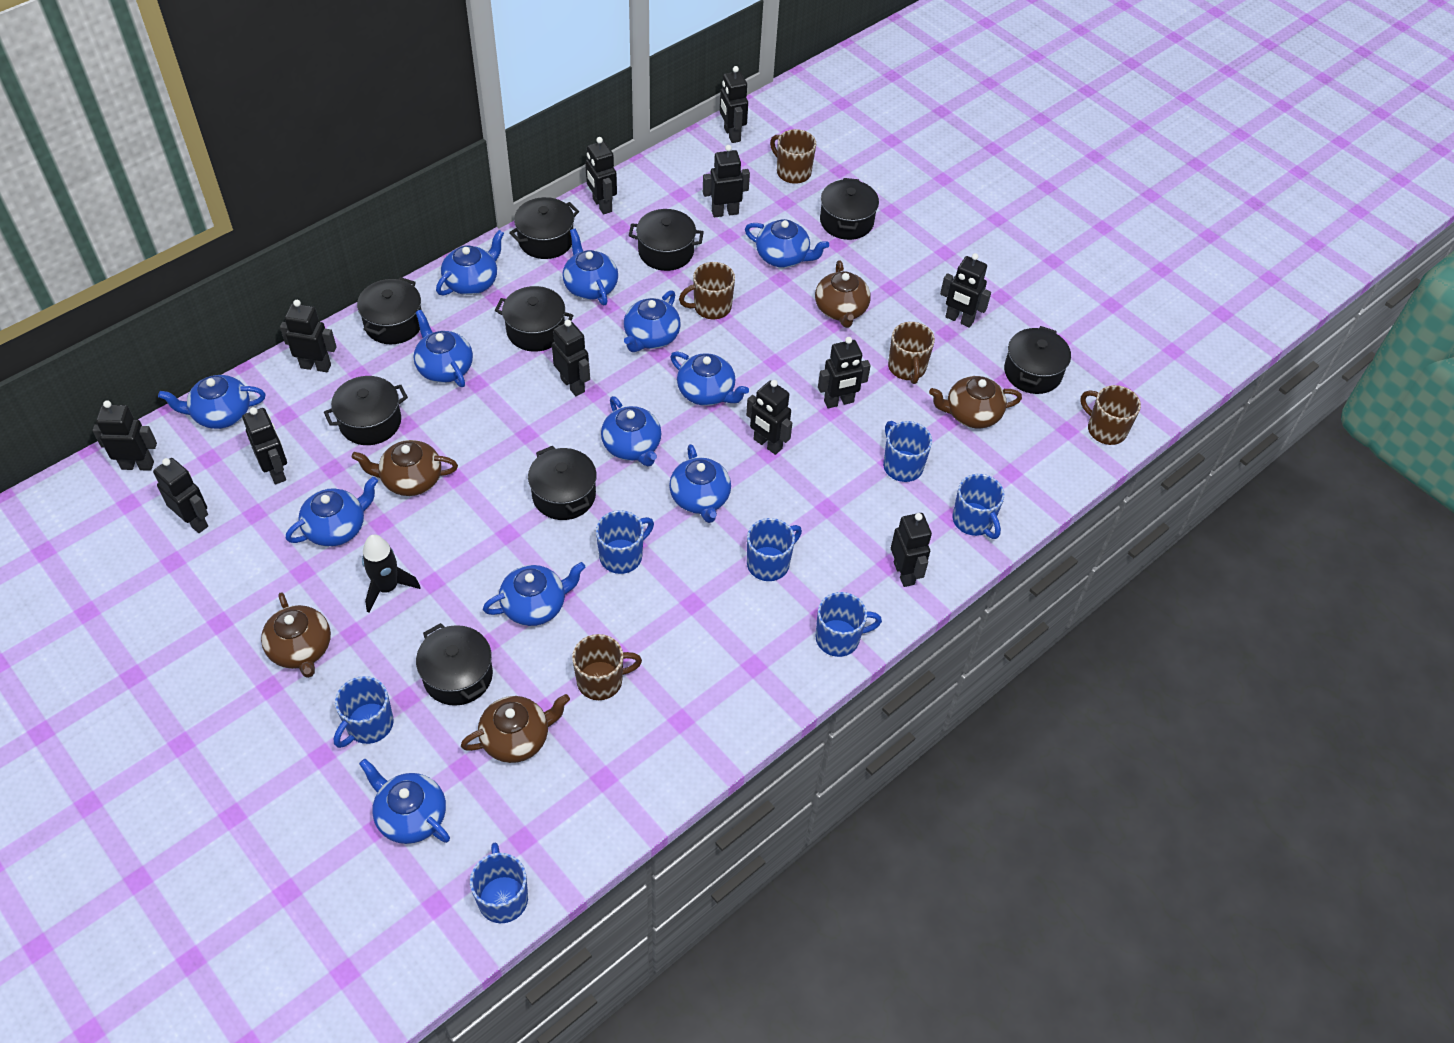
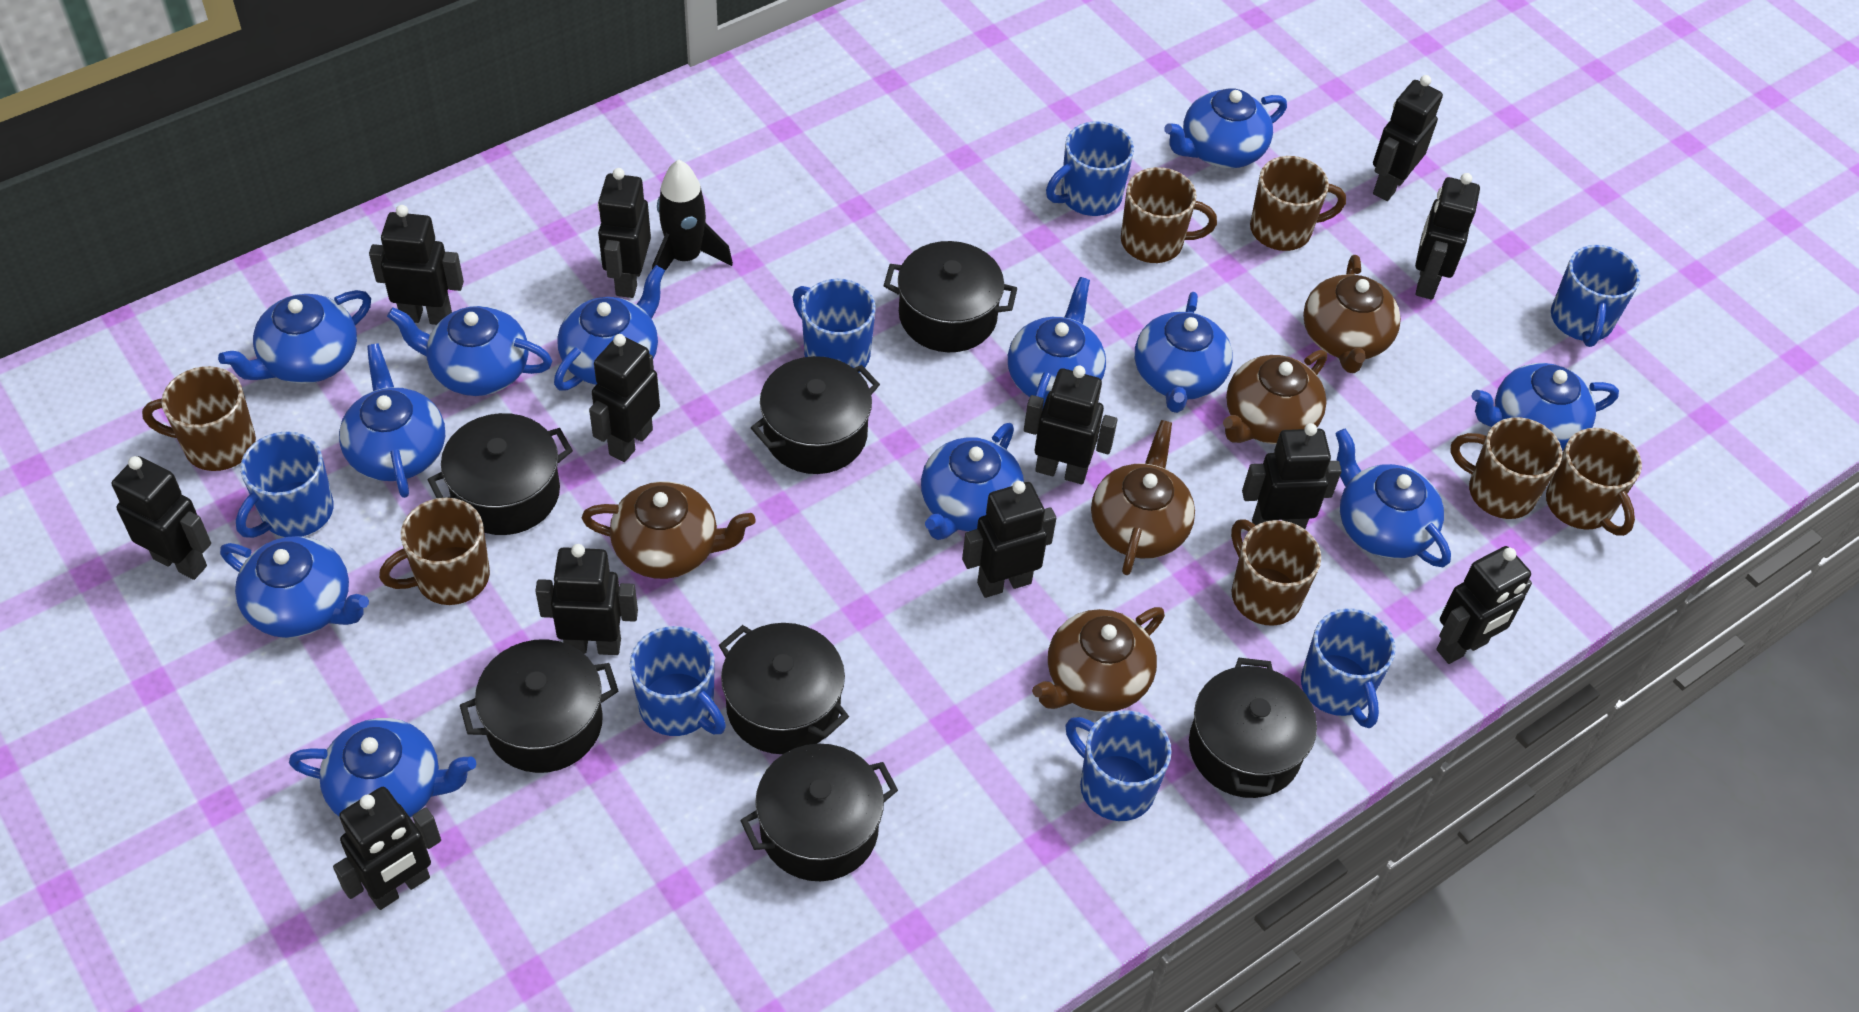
black pot: [324,376,408,445] [357,277,421,344] [416,623,493,706] [495,286,574,352] [509,197,579,259] [528,446,597,520] [629,209,704,271] [820,178,879,240] [1004,326,1071,394] = 9 -> [428,413,573,535] [460,639,618,773] [719,623,849,754] [740,744,898,881] [751,356,880,474] [884,241,1017,352] [1189,658,1317,798] = 7
brown mug: [572,634,642,700] [679,262,735,319] [770,129,816,184] [888,322,935,384] [1080,385,1141,445] = 5 -> [142,366,256,471] [379,498,490,605] [1121,167,1217,263] [1231,519,1321,626] [1250,156,1346,251] [1450,417,1562,519] [1546,428,1642,536] = 7

